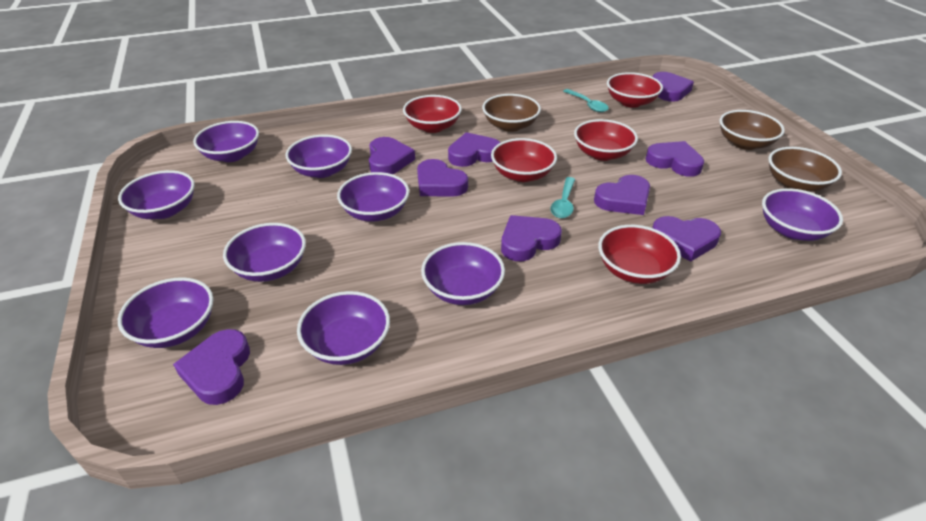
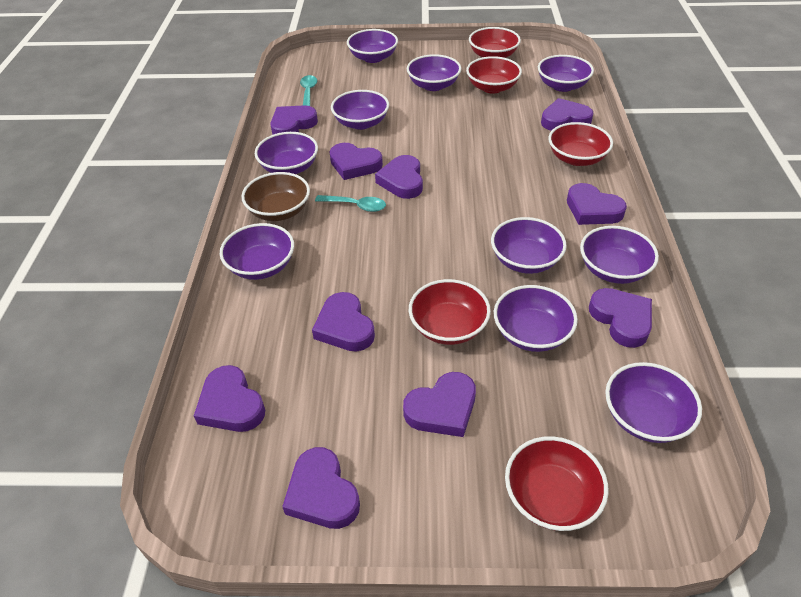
brown bowl: [482,94,541,132] [719,110,785,150] [768,147,842,192] = 3 -> [241,172,310,221] = 1
purple bowl: [118,170,195,219] [118,277,213,348] [193,121,259,162] [223,223,306,282] [286,135,352,178] [297,291,390,365] [337,172,409,221] [421,242,505,305] [762,188,843,241] = 9 -> [220,223,294,280] [255,132,318,174] [331,90,389,130] [347,29,398,63] [407,54,461,91] [491,217,567,274] [494,285,578,352] [538,55,594,92] [580,226,659,284] [605,362,702,443] = 10
purple heart: [173,329,250,405] [369,137,415,174] [417,159,468,197] [448,132,500,167] [501,215,562,261] [594,175,650,215] [646,141,704,177] [652,216,721,262] [653,72,694,102] = 9 -> [194,365,265,432] [271,105,318,135] [282,447,360,529] [312,292,375,352] [330,143,383,180] [375,155,423,199] [403,372,476,437] [541,98,593,131] [567,183,627,225] [589,288,652,348] = 10

